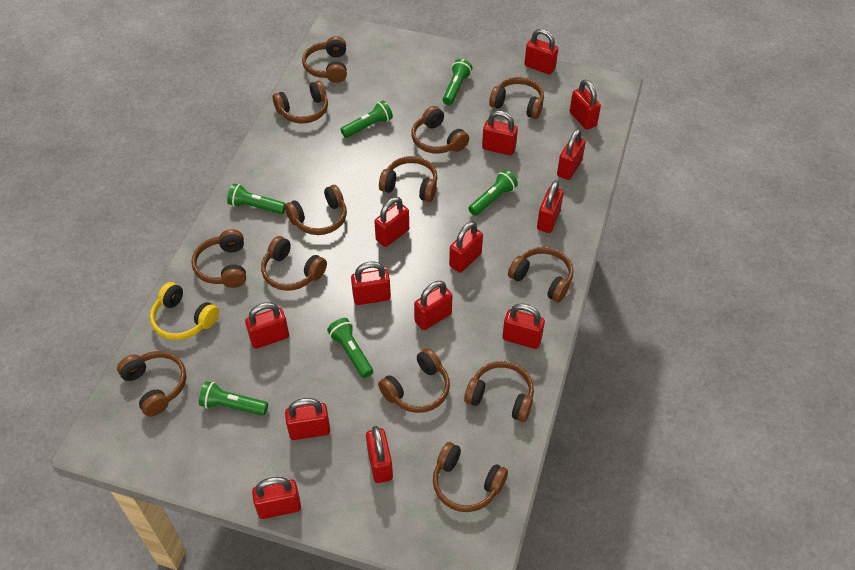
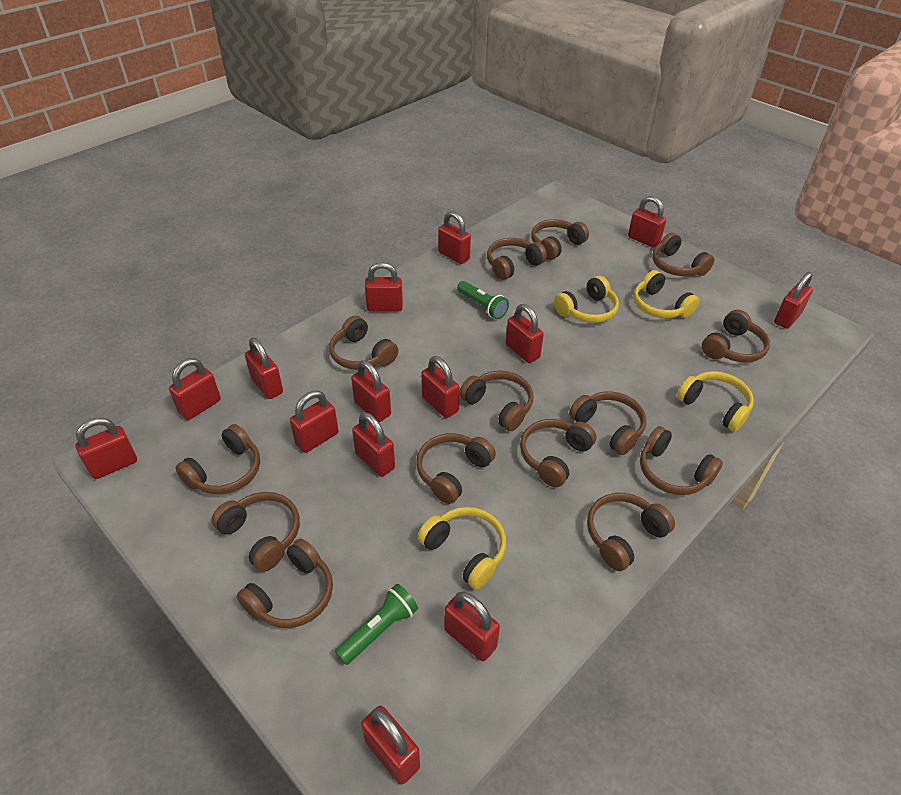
brown headphones: [117,351,186,417] [191,229,246,288] [261,236,327,291] [273,81,328,123] [285,185,347,235] [302,36,347,83] [378,348,450,413] [379,156,438,202] [411,106,469,154] [433,442,508,512] [464,361,534,422] [489,77,544,119] [508,247,573,302] = 13 -> [175,424,260,494] [212,492,300,572] [237,538,333,628] [329,316,398,370] [416,433,496,504] [459,371,533,431] [487,238,547,280] [520,419,596,487] [531,219,589,260] [569,391,646,455] [587,493,675,571] [640,426,723,495] [652,233,714,276] [702,310,770,363] = 14
green flashlight: [199,381,268,416] [227,184,286,214] [327,318,373,378] [340,100,393,138] [443,59,472,105] [468,170,518,216] = 6 -> [335,584,418,665] [457,281,509,319] = 2
yellow headphones: [150,282,219,340] = 1 -> [418,507,506,589] [554,276,619,323] [633,270,699,318] [677,371,754,432] = 4

